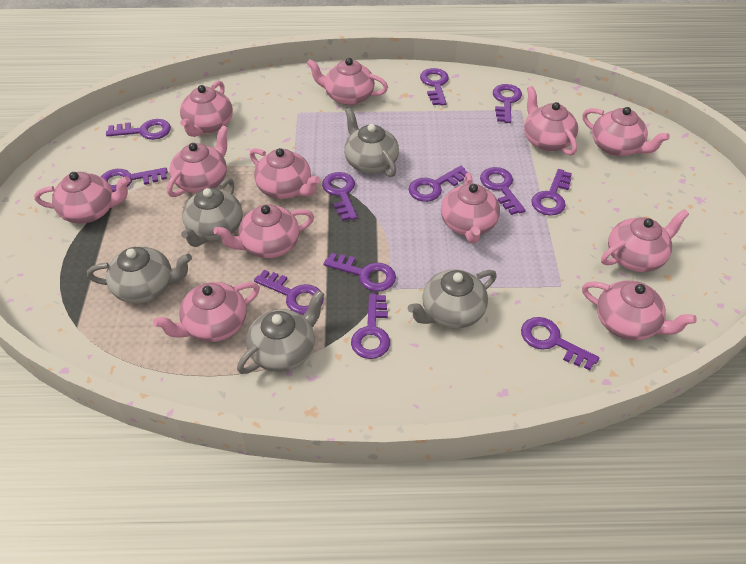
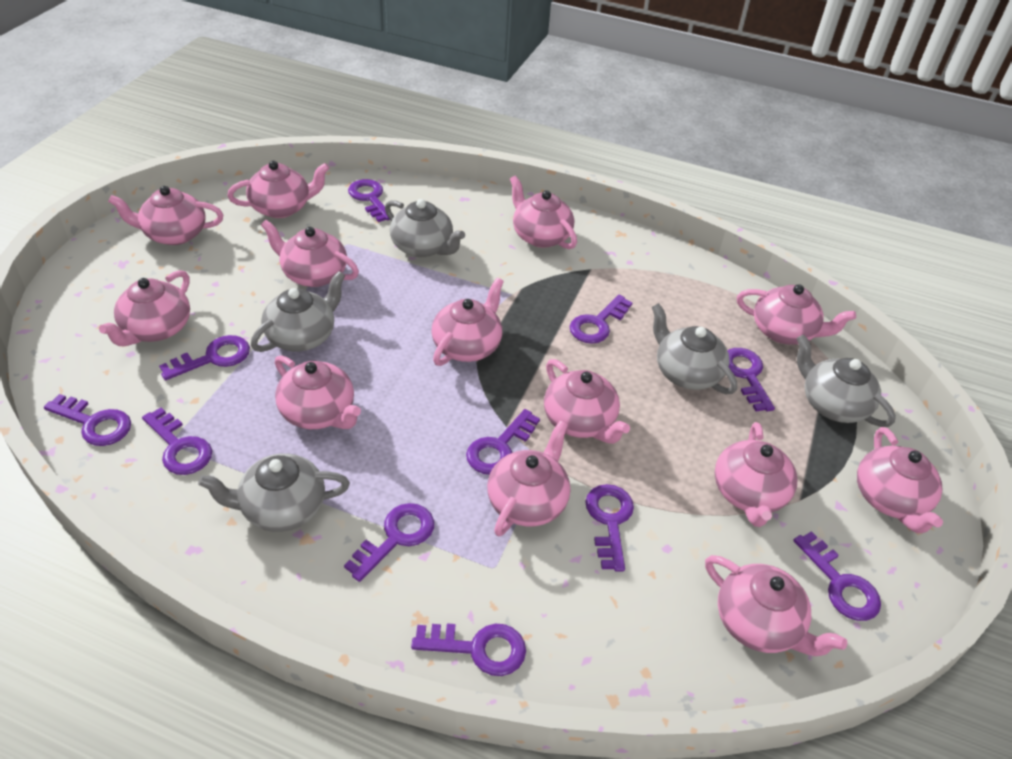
pink teapot: [34,172,130,223] [153,282,260,342] [167,125,228,197] [180,81,233,137] [214,204,314,258] [250,148,320,199] [306,58,388,105] [441,173,500,243] [524,86,578,155] [582,107,670,156] [582,280,697,340] [601,209,689,272] = 12 -> [99,270,190,346] [108,186,223,245] [227,161,330,218] [261,220,359,287] [275,355,361,429] [431,278,504,366] [487,421,570,536] [510,176,577,249] [544,359,630,444] [705,555,847,656] [715,422,797,527] [737,284,856,345] [857,427,943,533] = 13
purple key: [101,167,168,192] [106,119,171,140] [254,270,324,315] [322,172,357,221] [324,253,396,292] [351,293,390,359] [408,166,468,202] [420,68,449,106] [480,167,526,215] [493,84,522,123] [521,317,599,370] [531,169,572,216] = 12 -> [44,394,131,446] [142,407,212,475] [159,335,250,381] [344,503,434,582] [348,179,390,222] [411,624,526,676] [466,409,540,474] [570,295,632,344] [585,484,634,571] [727,348,775,412] [793,531,881,621] = 11

